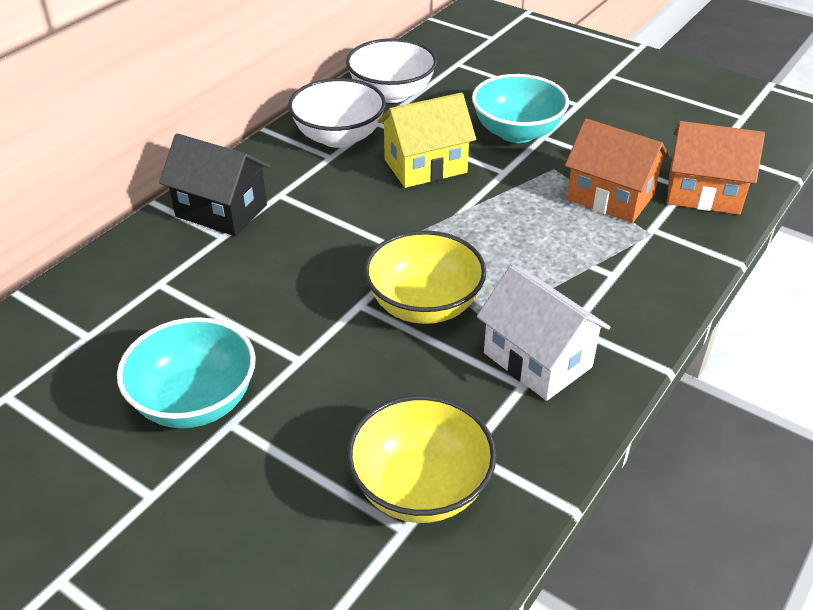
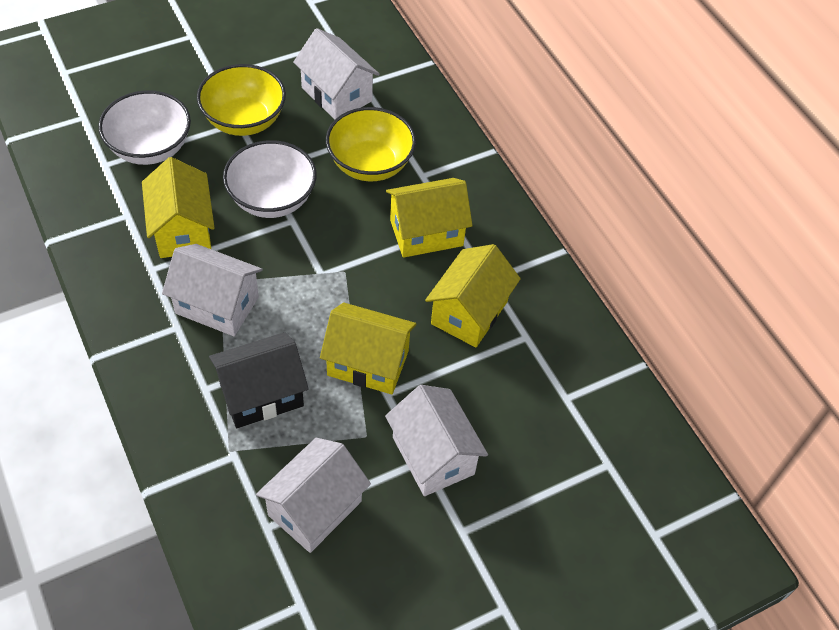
orange house: [565,119,669,223] [667,121,765,215] = 2 -> none = 0
turquoise bowl: [117,317,256,428] [472,74,569,143] = 2 -> none = 0
white house: [477,265,610,401] = 1 -> [162,244,263,336] [256,438,371,553] [293,28,380,119] [385,385,488,496] = 4
yellow house: [378,92,476,188] = 1 -> [142,157,215,258] [320,302,416,394] [386,178,473,258] [425,244,521,347] = 4

